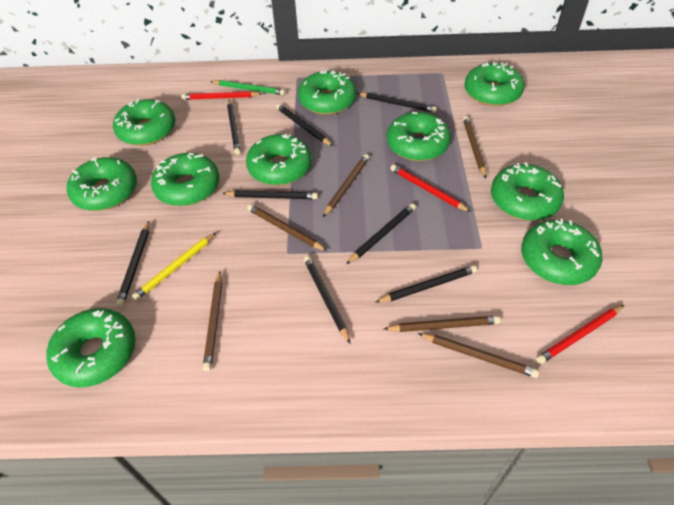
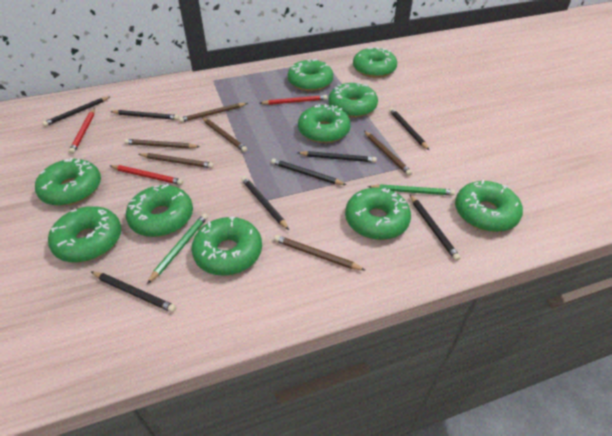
green pencil: [210,80,286,95] = 1 -> [147,213,208,284] [367,184,455,195] = 2
yellow pencil: [131,232,216,301] = 1 -> none = 0

